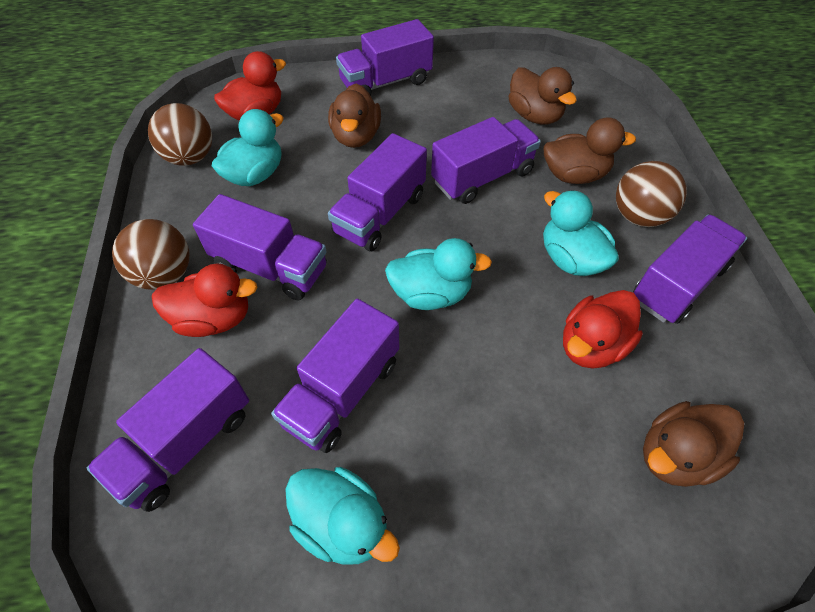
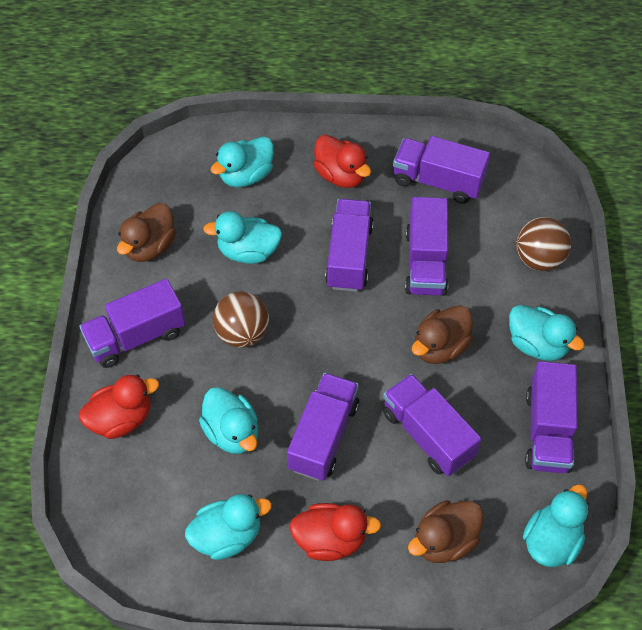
brown ball: [112,219,189,290] [148,103,212,166] [616,161,687,227] = 3 -> [213,291,269,348] [516,217,571,271] = 2
brown duck: [328,84,381,148] [509,67,577,125] [544,117,636,184] [643,401,744,487] = 4 -> [117,203,176,262] [408,500,484,563] [412,305,473,364] = 3
turquoise duck: [212,109,284,186] [285,467,400,565] [385,238,492,310] [543,190,619,276] = 4 -> [185,494,272,560] [199,387,258,454] [203,211,282,264] [210,136,274,187] [509,305,585,361] [523,484,589,567] = 6

